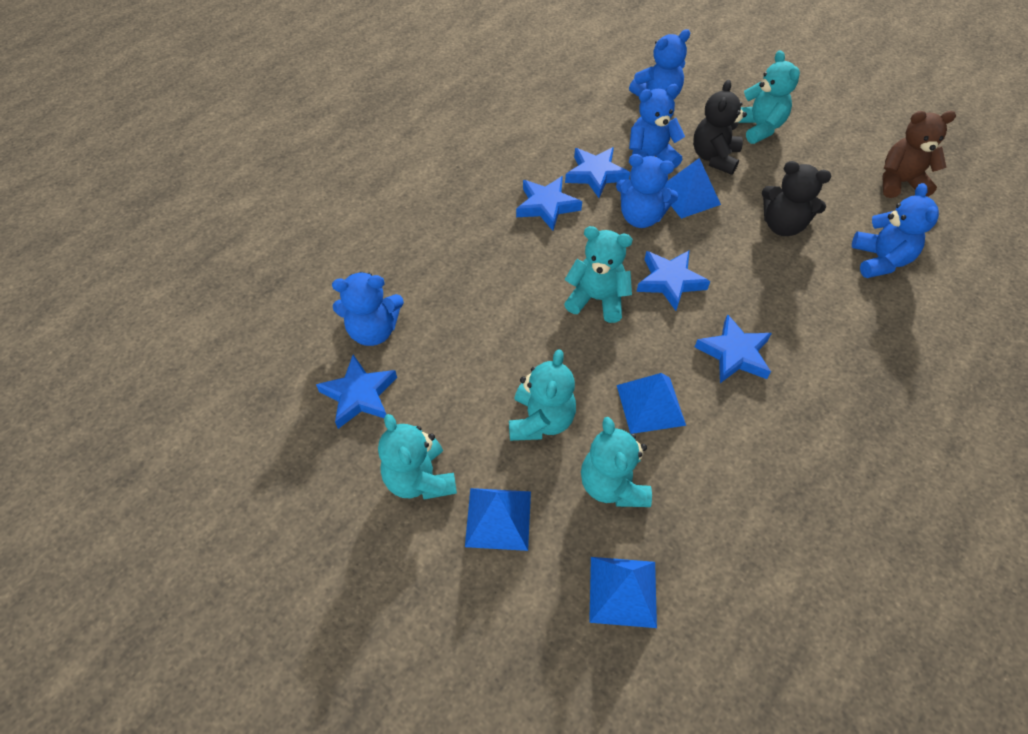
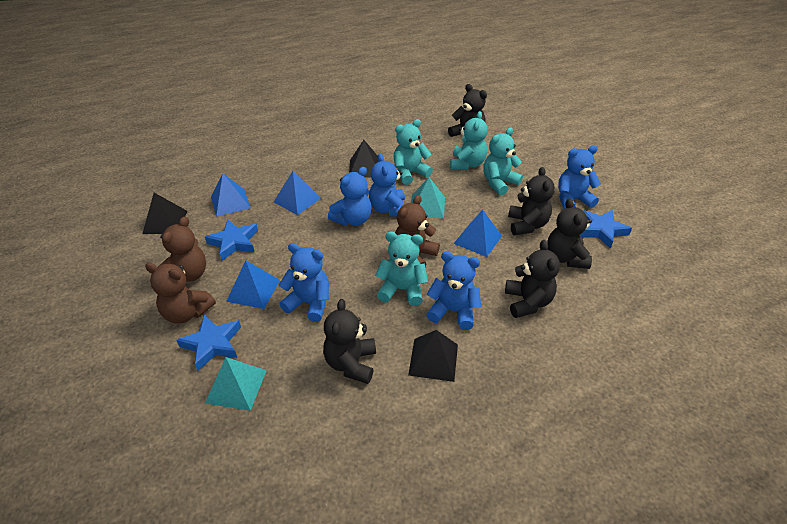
black pyramid: none = 0 -> [142,193,187,234] [349,140,378,178] [408,330,458,382] = 3
black teddy bear: [693,80,747,175] [762,161,831,236] = 2 -> [323,299,376,384] [448,84,487,137] [505,240,560,318] [508,167,555,235] [547,198,592,269] = 5
blue star: [316,355,397,429] [516,176,582,231] [565,147,630,198] [636,250,710,311] [695,314,772,383] = 5 -> [176,315,241,371] [205,220,258,261] [580,210,632,249] = 3
brown teddy bear: [883,111,956,198] = 1 -> [145,262,216,324] [159,216,206,282] [395,195,440,267] = 3
turquoise pyramid: none = 0 -> [205,357,267,411] [411,177,445,219] = 2
turquoise teddy bear: [378,414,457,499] [509,349,576,441] [564,226,633,323] [581,417,652,507] [739,50,800,144] = 5 -> [375,232,428,306] [394,119,433,185] [450,111,488,170] [484,128,523,195] = 4

